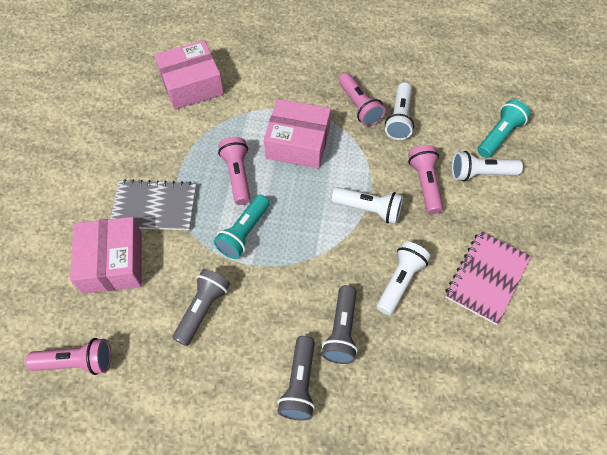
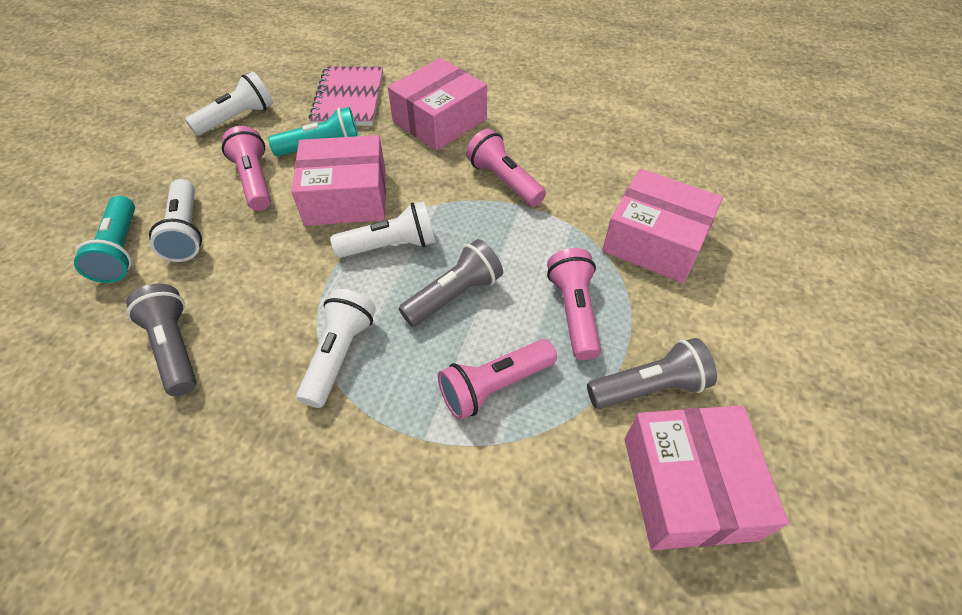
grey notebook: [110,179,196,231] = 1 -> none = 0
pink box: [70,217,142,294] [154,40,224,110] [264,99,331,169] = 3 -> [291,135,386,226] [388,58,487,151] [602,169,723,283] [624,405,789,550] = 4

